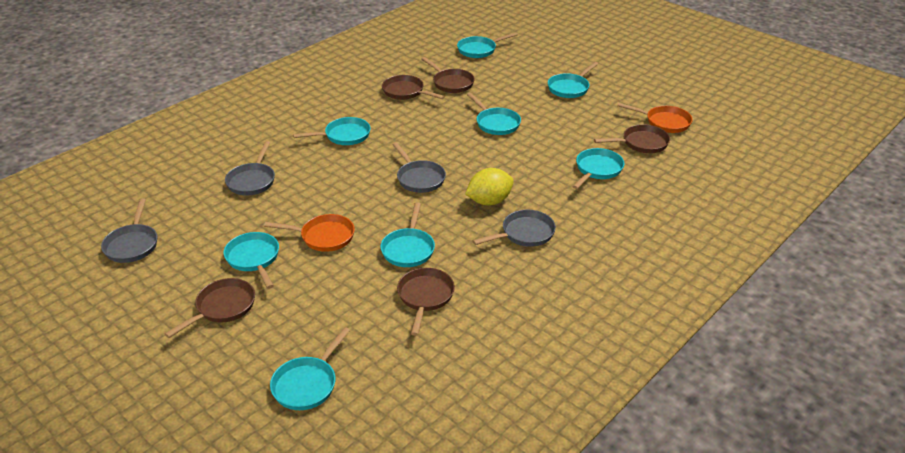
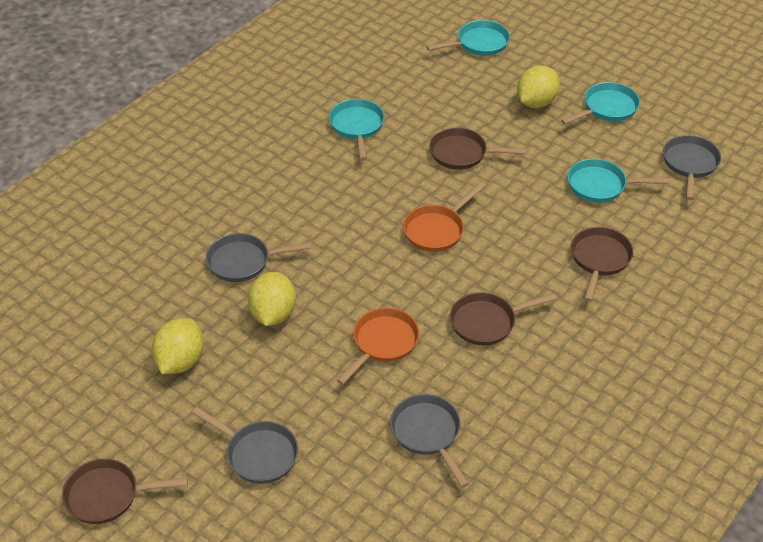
brown pan: [165,278,255,338] [382,75,445,100] [397,268,455,336] [422,57,475,93] [594,124,670,153] = 5 -> [62,459,188,524] [429,128,527,170] [450,292,557,345] [571,227,633,302] = 4
turquoise pan: [224,232,279,289] [270,327,350,410] [293,117,371,145] [380,202,435,267] [457,32,518,58] [467,93,521,135] [548,62,598,98] [572,148,624,189] = 8 -> [329,99,384,160] [426,20,510,56] [561,82,640,124] [567,159,669,203] = 4
yellow lemon: [465,168,514,206] = 1 -> [152,318,204,374] [248,272,296,326] [517,66,560,108] = 3

